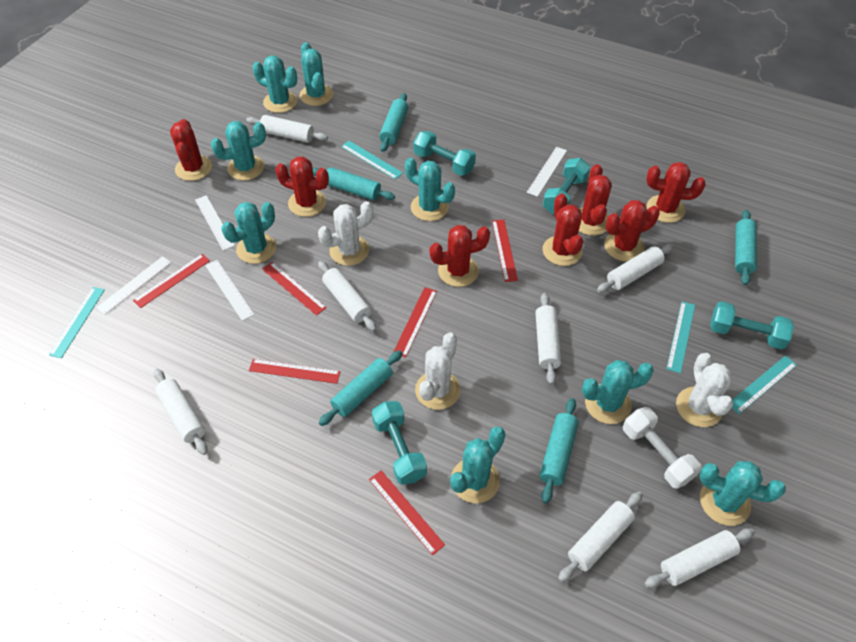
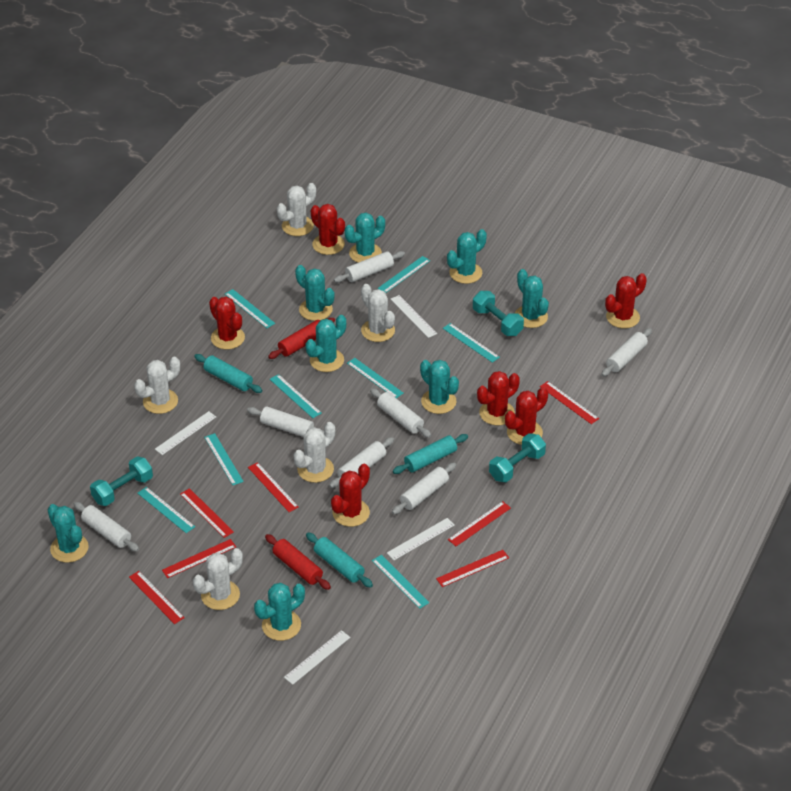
red cactus: [170,119,212,181] [275,156,329,217] [430,225,490,287] [542,194,583,266] [579,164,612,236] [604,200,660,261] [647,162,705,223] = 7 -> [209,297,245,349] [311,204,345,255] [331,464,370,527] [477,371,520,425] [505,387,548,445] [605,273,647,328] = 6
red rolling pin: none = 0 -> [265,534,331,590] [268,318,335,359] = 2
red ruler: [133,254,210,308] [249,359,341,384] [262,262,327,316] [369,470,445,555] [393,287,437,357] [492,220,518,282] = 6 -> [129,571,185,624] [162,539,236,578] [180,488,234,538] [248,462,299,512] [436,550,509,587] [448,501,511,546] [540,381,599,424] = 7
turquoise dumbbell: [372,401,427,485] [413,131,476,176] [543,158,590,214] [710,301,794,349] = 4 -> [90,457,153,506] [473,291,524,336] [489,433,546,482] = 3
turquoise rolling pin: [313,167,395,201] [319,350,403,426] [379,93,408,152] [540,398,579,504] [735,210,757,285] = 5 -> [194,354,262,393] [306,532,373,588] [393,434,468,474] = 3
turquoise ruler: [49,287,105,358] [341,141,403,180] [666,301,695,373] [732,356,797,414] = 4 -> [137,487,195,533] [204,433,244,485] [225,289,275,328] [270,374,322,418] [347,358,404,398] [372,555,429,609] [378,256,430,293] [443,323,500,363] = 8
white cactus: [318,201,373,266] [415,332,461,410] [676,353,733,427] = 3 -> [134,356,180,414] [193,548,243,610] [277,183,316,236] [294,422,335,483] [361,284,395,342] = 5
white dumbbell: [623,407,702,489] = 1 -> none = 0

